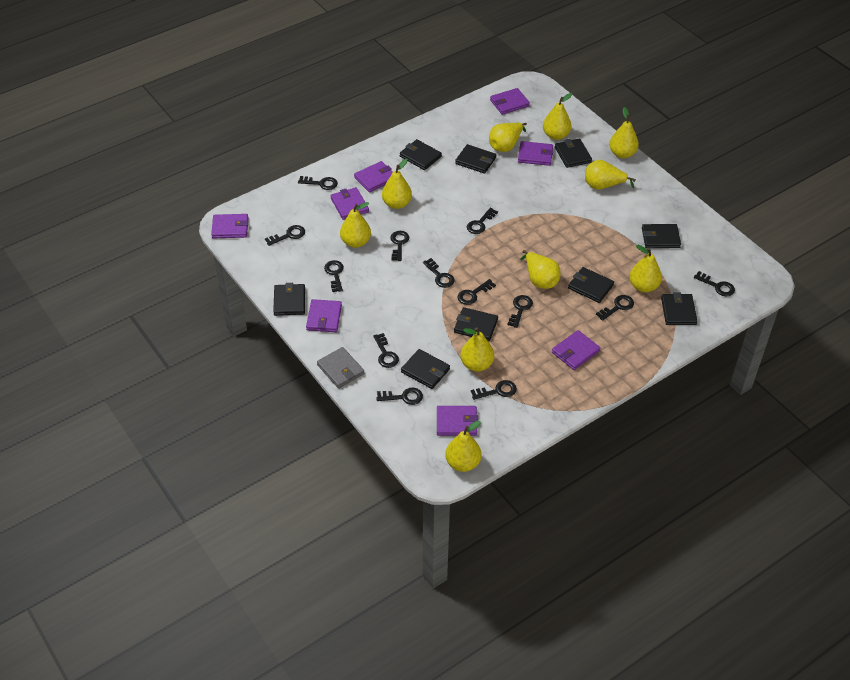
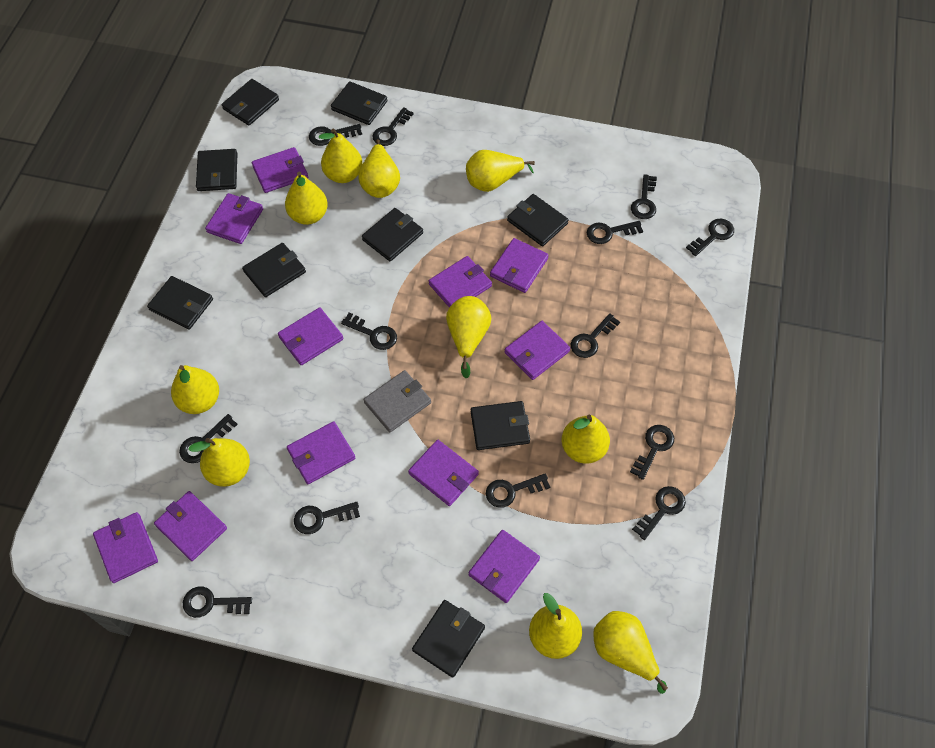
purple wallet: [211,214,248,238] [306,299,342,332] [330,187,369,220] [354,161,393,192] [437,406,478,436] [490,88,530,115] [518,141,553,166] [552,330,600,370] = 8 -> [93,512,158,583] [154,491,227,561] [205,193,263,244] [252,147,308,193] [278,307,343,365] [287,421,355,484] [408,440,479,506] [429,256,492,308] [469,530,540,603] [490,238,549,293] [504,321,570,380] = 11

